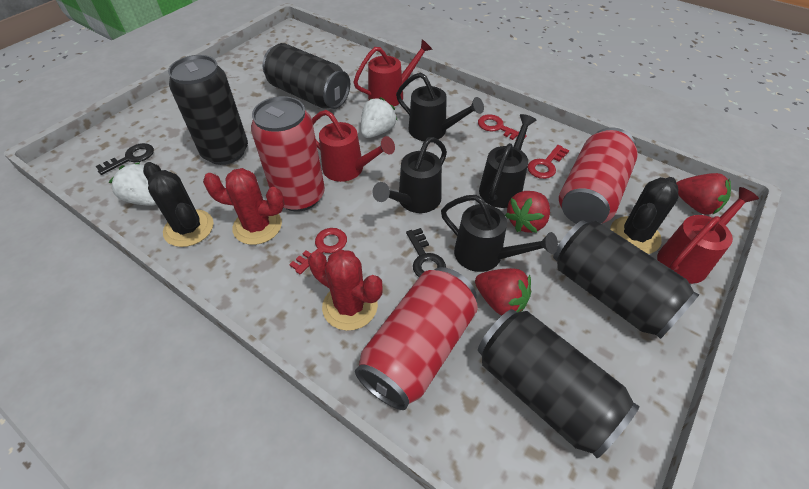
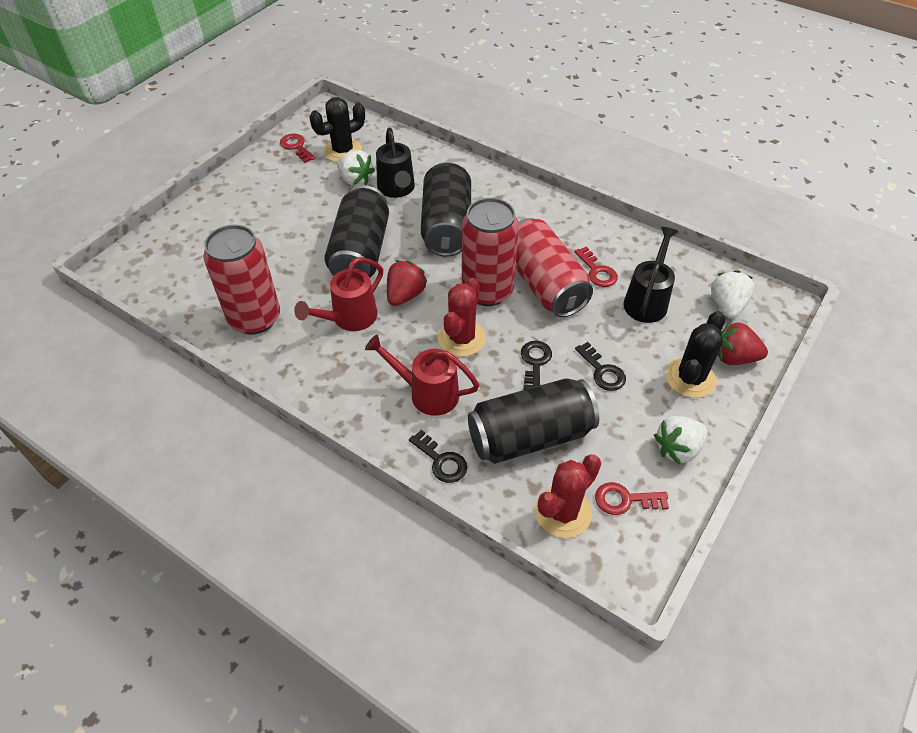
black can: [168,55,248,165] [262,43,350,109] [478,309,639,458] [553,220,699,339] = 4 -> [324,185,389,277] [421,162,471,257] [468,378,599,464] = 3
black key: [96,143,154,175] [406,228,446,277] = 2 -> [409,430,467,483] [521,341,552,390] [575,342,626,391] = 3
black watering can: [372,137,447,213] [396,72,484,141] [441,195,558,272] [479,114,536,208] = 4 -> [376,128,415,198] [623,227,678,323] = 2
red strawberry: [475,268,531,316] [505,191,550,233] [676,173,731,215] = 3 -> [387,260,428,306] [718,321,768,365] = 2
red watering can: [312,110,395,182] [353,39,433,107] [657,187,759,284] = 3 -> [294,257,383,331] [365,334,479,416] = 2
white strawberry: [109,162,157,206] [361,97,397,138] = 2 -> [337,150,375,186] [654,416,708,465] [711,270,754,319] = 3

